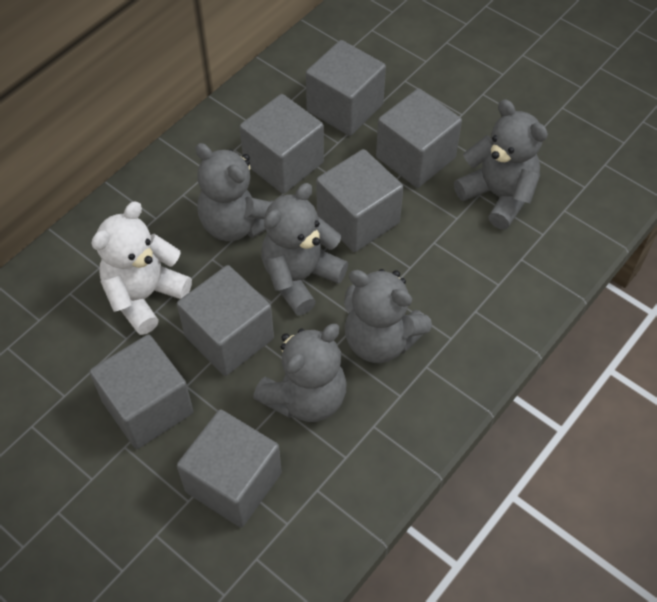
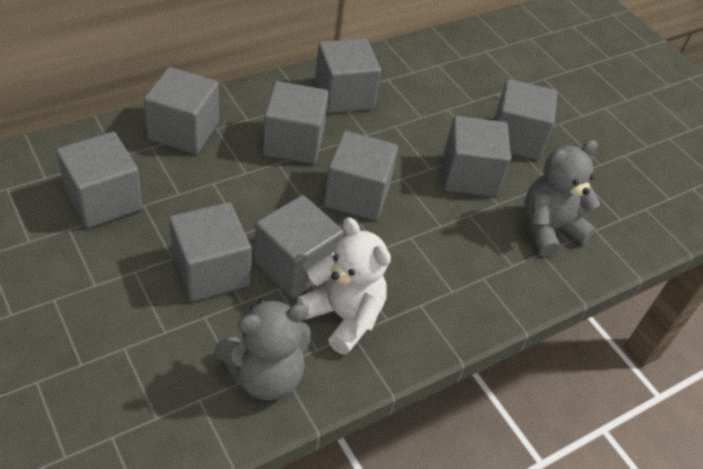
grey cube: [90,335,193,449] [177,265,274,376] [177,409,282,527] [240,94,324,194] [306,40,386,136] [316,149,403,252] [376,88,462,188] = 7 -> [56,132,143,228] [144,67,219,154] [169,202,251,302] [254,195,344,298] [263,81,328,164] [315,39,381,113] [324,131,398,221] [443,116,511,197] [494,79,557,160] = 9
grey teddy bear: [195,143,273,241] [253,324,347,422] [261,183,348,315] [344,269,432,363] [454,99,548,229] = 5 -> [215,298,311,400] [524,140,600,257] = 2

